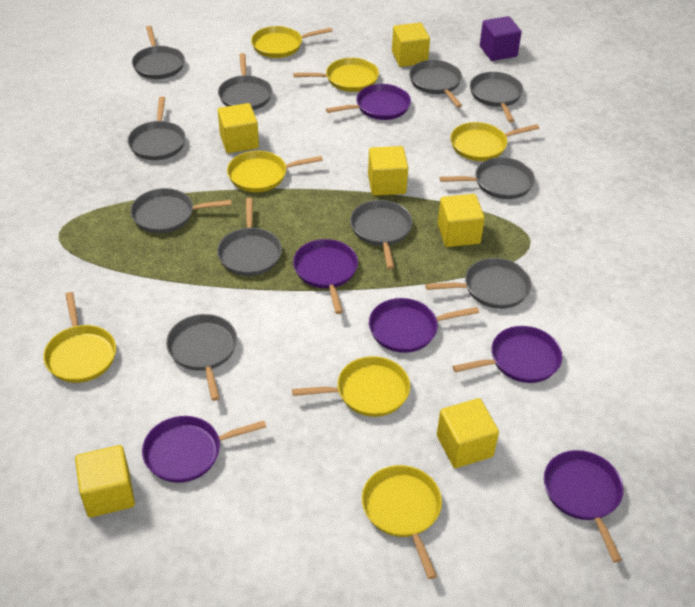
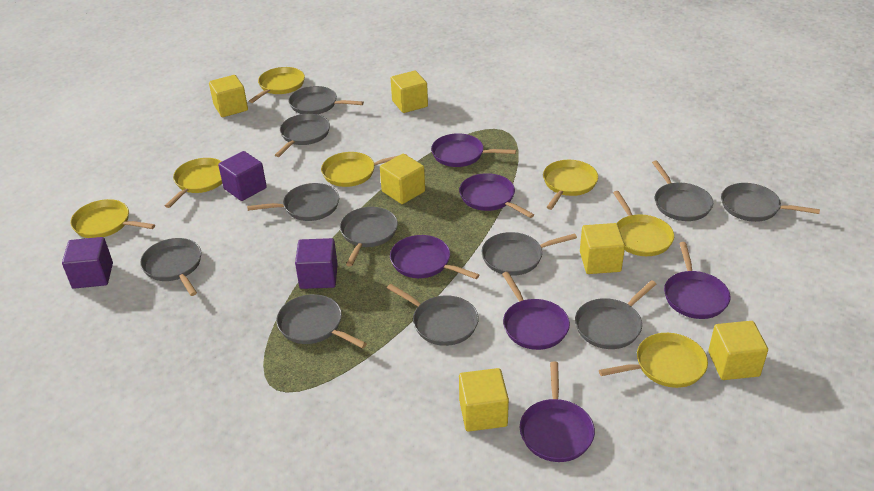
purple cube: [480,16,522,61] = 1 -> [62,237,113,289] [218,151,267,201] [295,238,338,289] = 3

